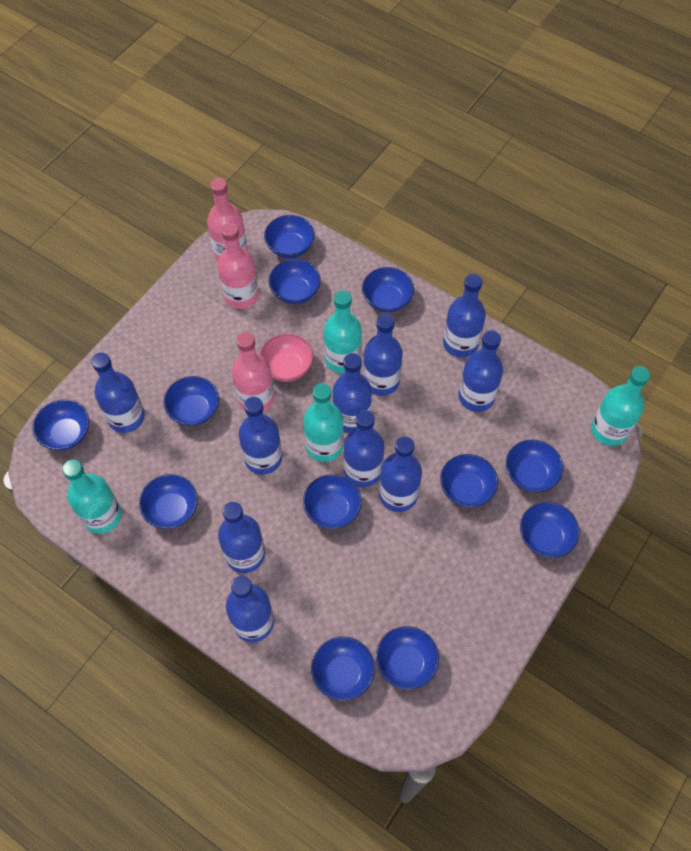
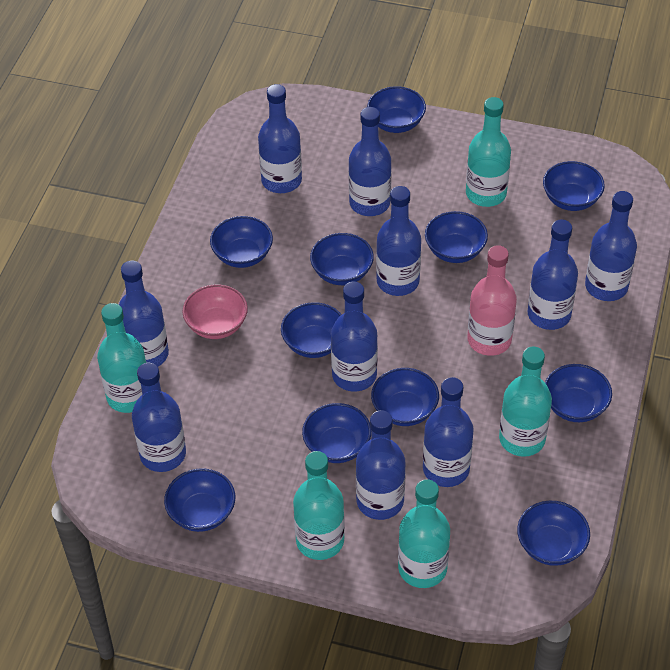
blue bowl: [33,399,89,451] [139,474,198,529] [163,376,219,426] [264,215,315,258] [269,259,321,304] [303,474,362,529] [311,637,375,701] [362,267,414,312] [376,626,439,690] [440,454,498,507] [506,440,563,492] [520,502,580,558] = 12 -> [164,468,235,532] [210,216,273,268] [281,302,342,358] [302,403,371,463] [310,233,374,285] [367,86,426,133] [371,368,439,426] [425,211,488,263] [517,501,590,566] [543,161,605,211] [545,364,612,422] = 11
pink bottle: [207,178,247,261] [218,223,259,309] [232,332,274,412] = 3 -> [467,245,517,356] = 1
turquoise bottle: [62,459,122,534] [303,383,344,462] [324,290,362,374] [591,366,650,446] = 4 -> [97,303,146,413] [293,451,345,560] [398,479,450,588] [466,97,511,207] [499,347,552,457] = 5

